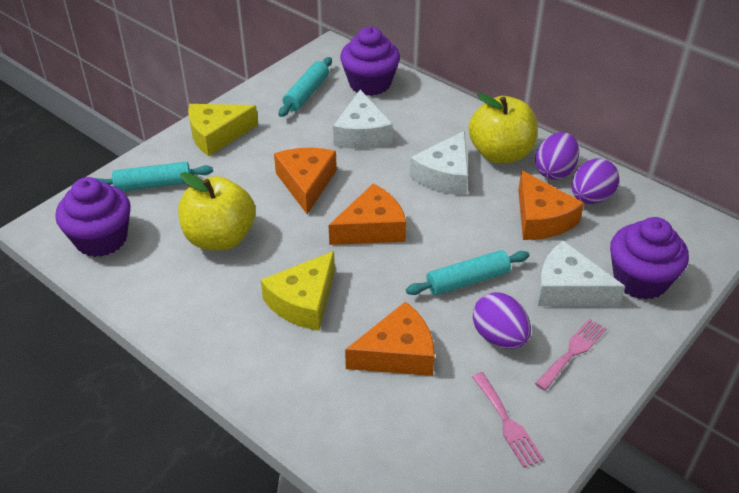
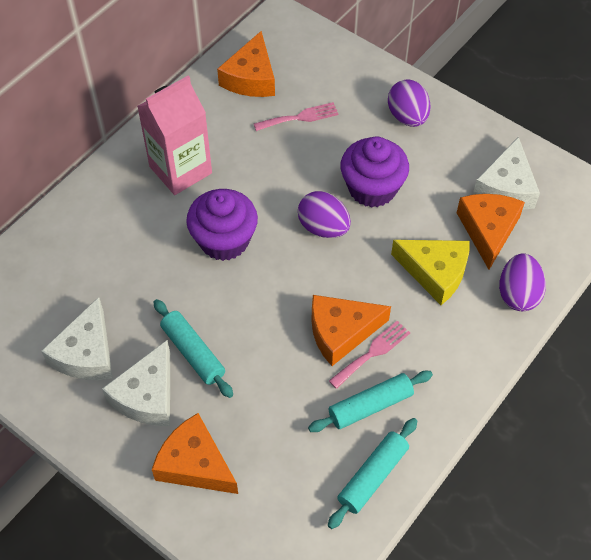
pink carton: none = 0 -> [137,76,212,195] = 1
purple cupcake: [55,177,131,257] [340,27,400,96] [610,217,689,300] = 3 -> [186,189,258,261] [340,137,409,208] = 2
yellow apple: [178,172,255,250] [469,93,538,164] = 2 -> none = 0
yellow cheese: [188,104,258,156] [261,251,335,331] = 2 -> [391,240,470,305] = 1

